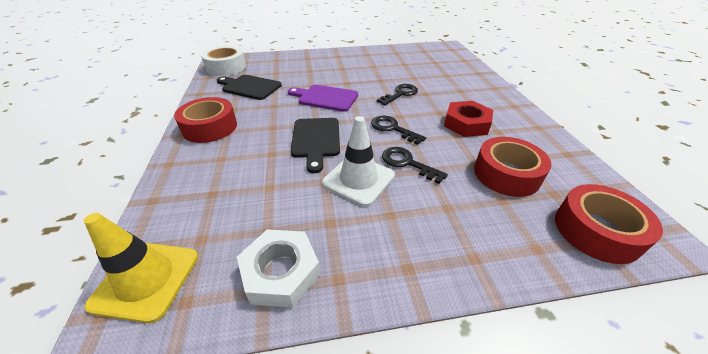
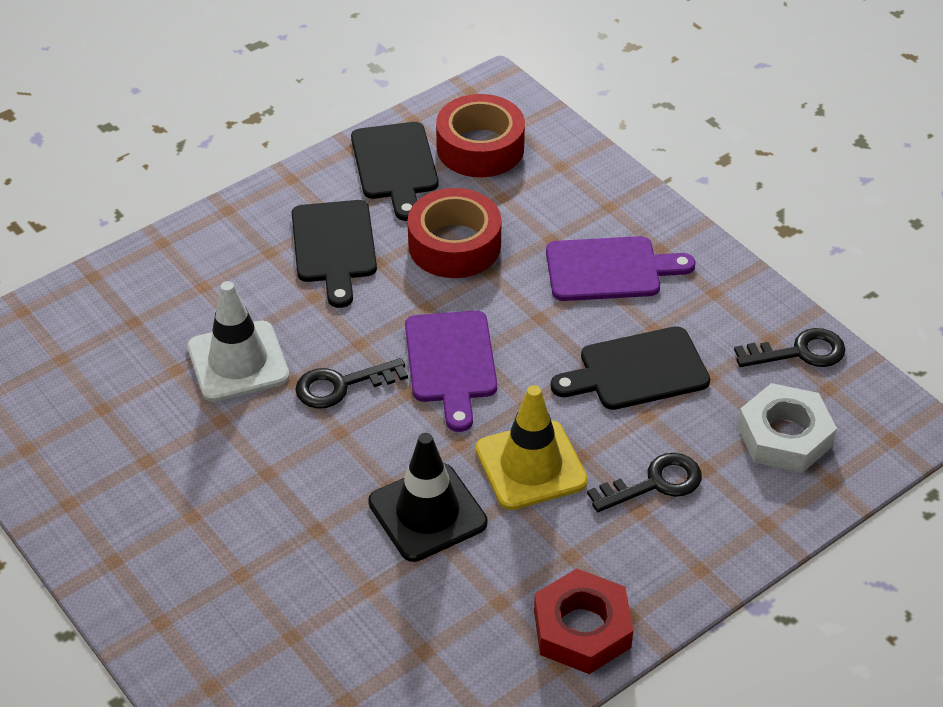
black cutting board: [217,75,282,100] [291,118,340,173] = 2 -> [292,200,377,308] [351,122,438,221] [550,326,710,410] = 3
black traffic cone: none = 0 -> [368,433,488,562] = 1
purple cutting board: [288,85,358,112] = 1 -> [405,310,497,432] [546,236,696,301] = 2
red tape: [174,97,237,143] [474,137,552,197] [555,184,663,264] = 3 -> [407,188,502,278] [436,94,525,177] = 2
white tape: [201,46,246,76] = 1 -> none = 0

